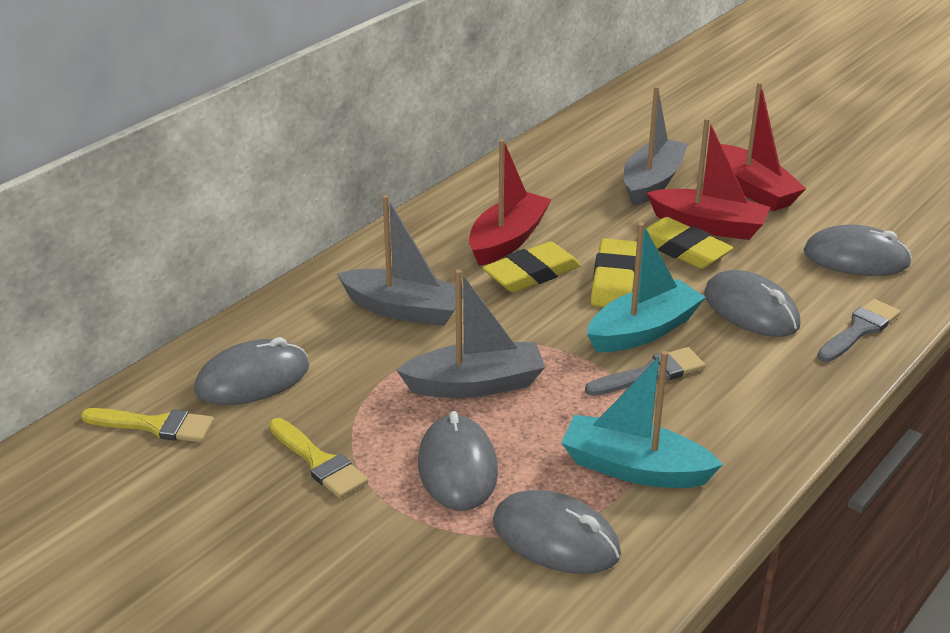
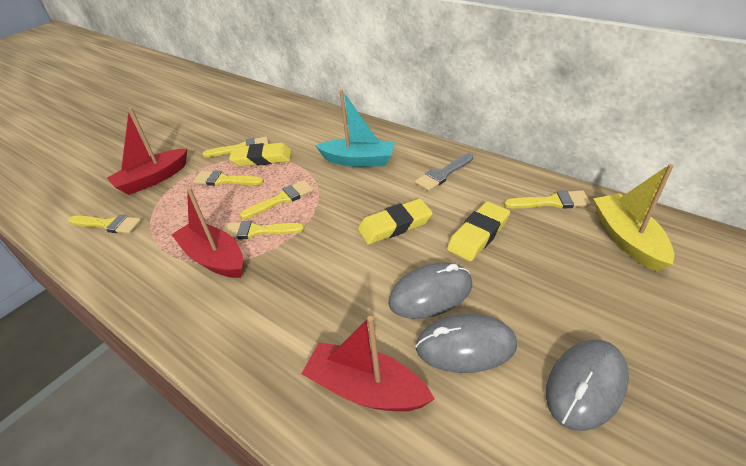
grey boat: [336,195,463,326] [396,269,545,398] [624,86,688,206] = 3 -> none = 0
grey brush: [585,347,705,396] [817,299,900,362] = 2 -> [415,153,473,191] = 1
grey mouse: [194,337,309,405] [418,411,498,511] [493,490,621,574] [704,270,800,337] [804,225,912,276] = 5 -> [388,263,472,319] [415,314,517,373] [546,339,629,431] = 3
turquoise boat: [561,351,723,488] [587,222,706,352] = 2 -> [315,90,395,167] = 1
yellow boat: none = 0 -> [593,164,675,272] = 1
yellow brush: [81,408,214,442] [269,418,368,498] = 2 -> [68,215,142,234] [193,170,264,186] [203,137,269,157] [223,220,304,239] [240,180,314,219] [504,190,591,209] = 6

